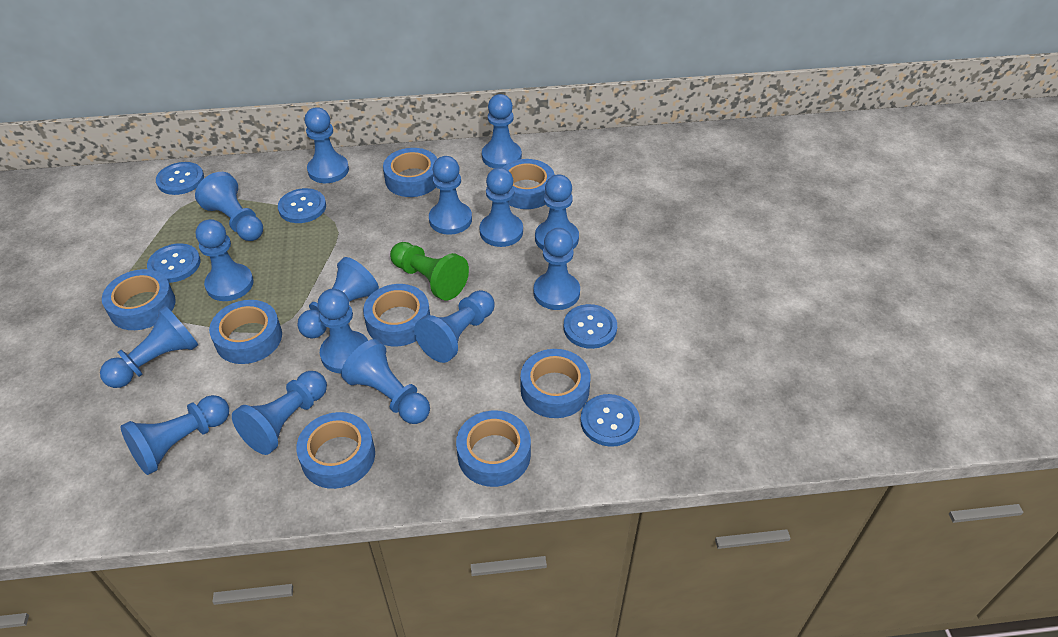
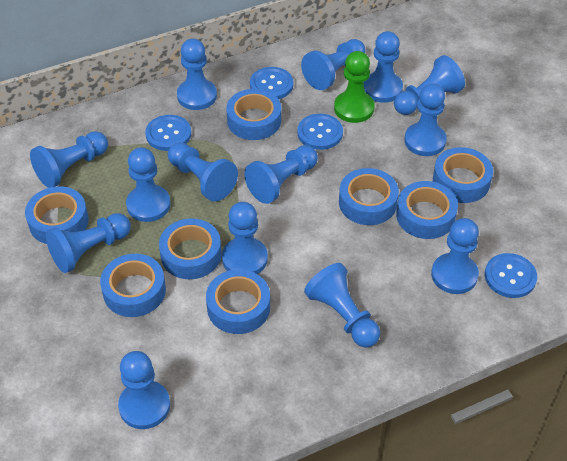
blue button: [147,243,201,283] [156,162,204,195] [278,188,326,223] [564,304,617,349] [580,394,640,447] = 5 -> [145,115,191,151] [250,67,293,99] [297,114,343,150] [485,253,537,298] = 4
blue pawn: [100,306,198,388] [121,395,229,475] [195,172,263,241] [196,219,254,301] [232,371,327,455] [297,257,379,339] [305,107,349,183] [317,289,368,373] [341,339,430,424] [414,290,495,363] [429,156,472,235] [479,168,523,247] [482,94,522,169] [533,228,580,310] [535,174,579,250] = 15 -> [30,131,108,188] [46,213,131,273] [118,351,170,429] [126,147,170,222] [168,142,238,202] [177,39,217,110] [222,202,268,274] [244,145,318,204] [301,39,365,90] [304,263,380,348] [364,31,403,103] [394,55,465,115] [404,83,447,156] [431,218,479,294] = 14

